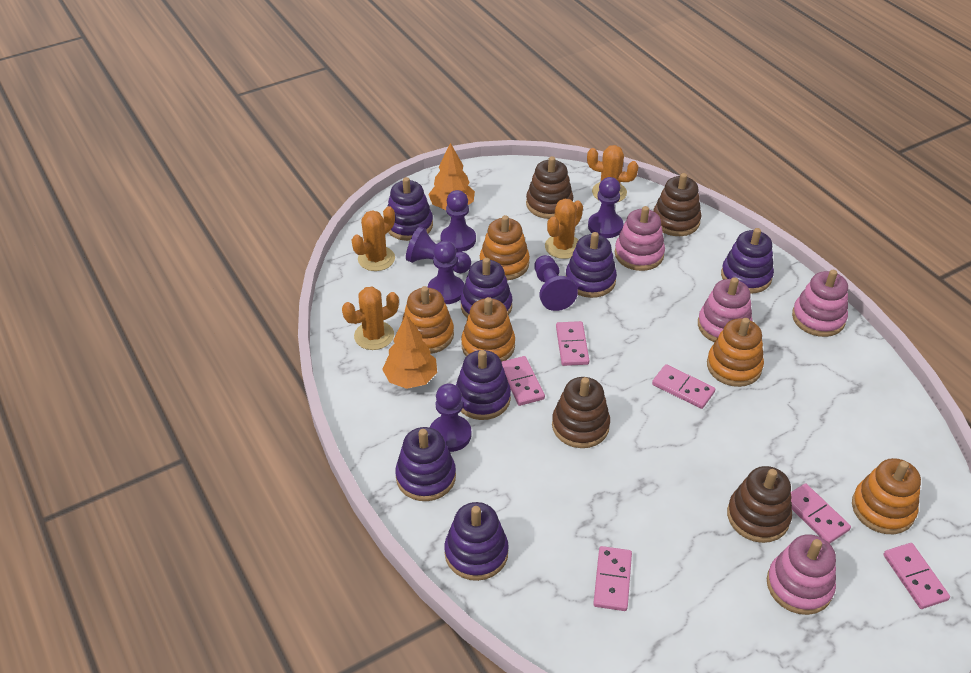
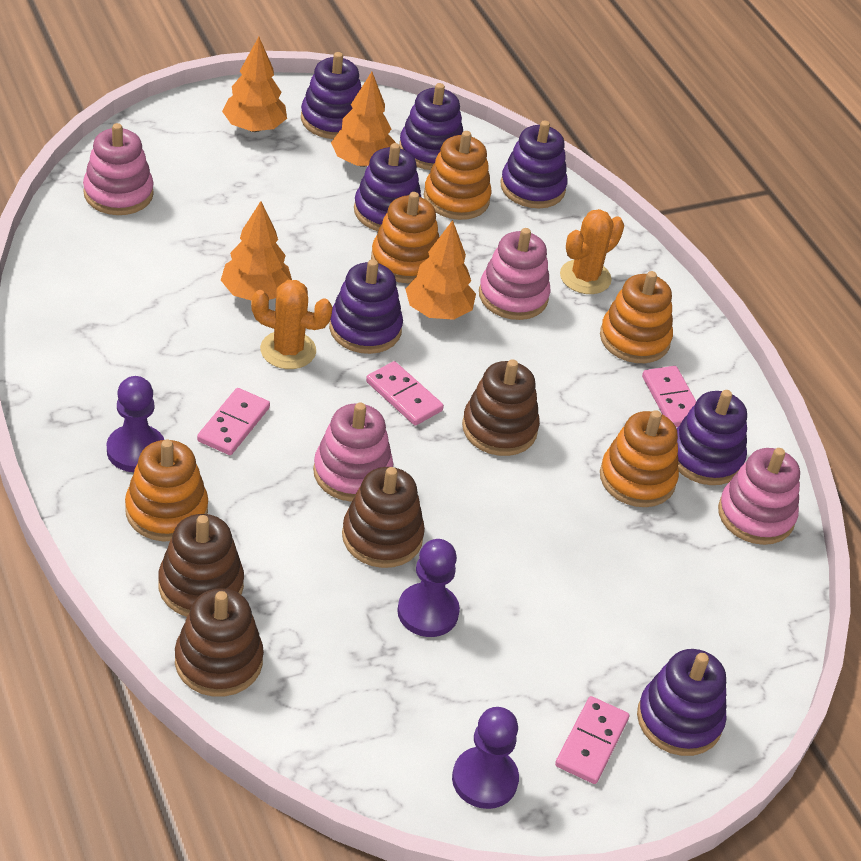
orange cactus: [342,287,399,350] [352,206,395,271] [545,199,583,259] [587,145,639,202] = 4 -> [251,280,333,369] [560,209,624,294] = 2
orange tree: [382,315,437,389] [428,143,475,210] = 2 -> [221,201,292,300] [222,37,287,132] [331,72,396,167] [405,220,476,320] = 4
pink domino: [502,356,545,406] [556,321,589,366] [593,546,632,611] [652,364,715,409] [791,483,851,544] [884,543,950,609] = 6 -> [197,388,270,455] [366,361,444,426] [555,696,629,784] [642,366,696,427] = 4
purple pawn: [406,227,471,273] [428,241,464,304] [430,383,472,452] [441,190,476,252] [534,255,578,311] [588,177,623,238] = 6 -> [107,376,164,472] [397,539,460,637] [452,707,519,809] = 3

